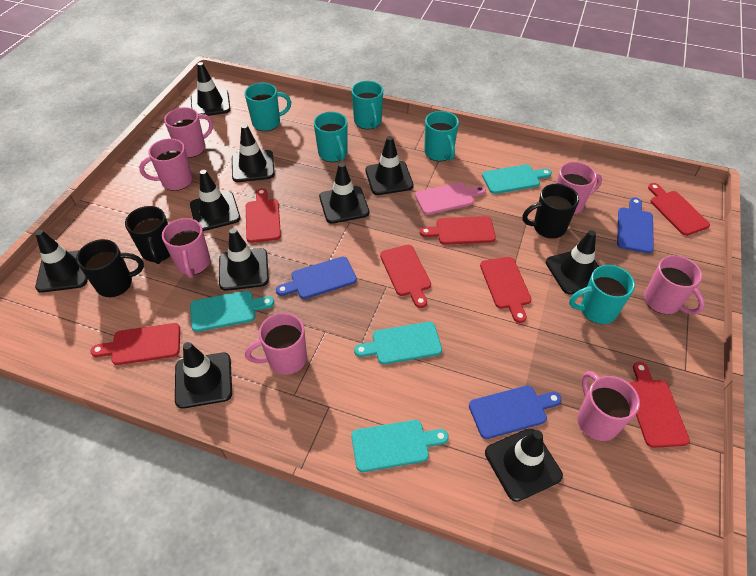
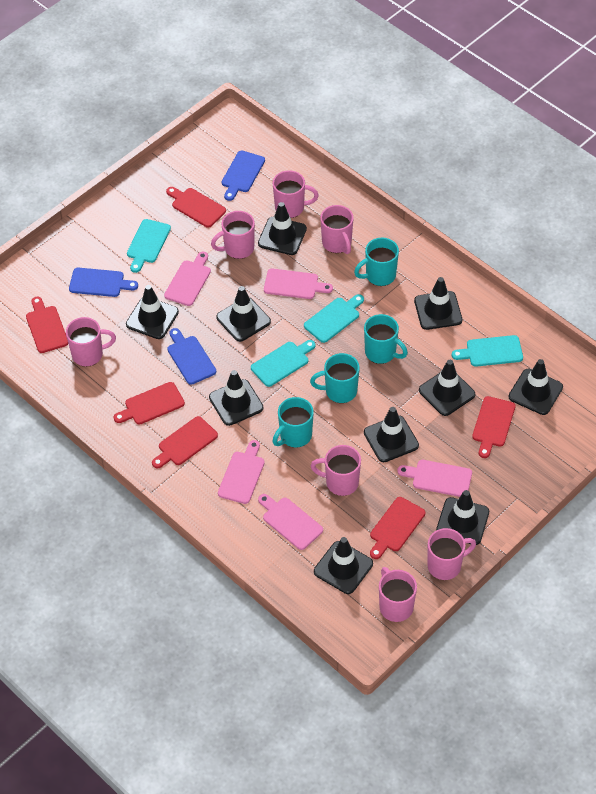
black mug: [76,239,144,297] [125,206,170,264] [522,184,579,239] = 3 -> none = 0
pink cutting board: [415,182,486,215] = 1 -> [164,252,211,306] [218,440,265,504] [258,494,323,550] [264,269,333,299] [397,460,472,497] = 5
red cutting board: [90,323,180,365] [246,188,281,243] [380,245,431,308] [420,216,496,245] [480,257,532,323] [629,362,690,448] [648,183,710,236] = 7 -> [26,296,68,353] [114,382,185,425] [152,416,218,468] [166,187,226,228] [370,497,425,559] [472,396,516,458] = 6
turquoise mug: [245,83,291,131] [314,112,347,162] [351,81,383,129] [424,111,459,161] [569,265,635,324] = 5 -> [273,397,314,448] [310,353,360,403] [354,238,399,286] [364,314,408,364] = 4

